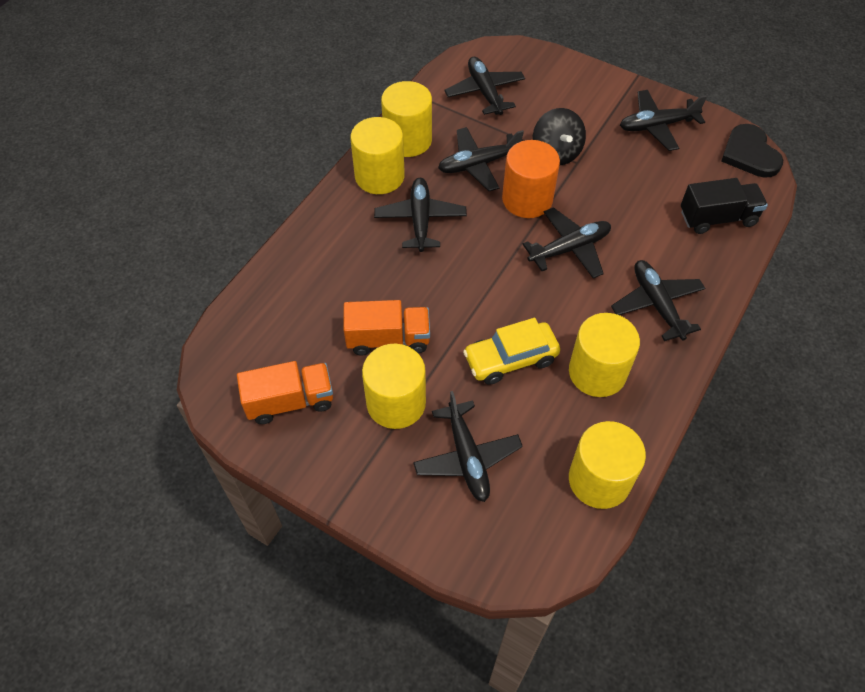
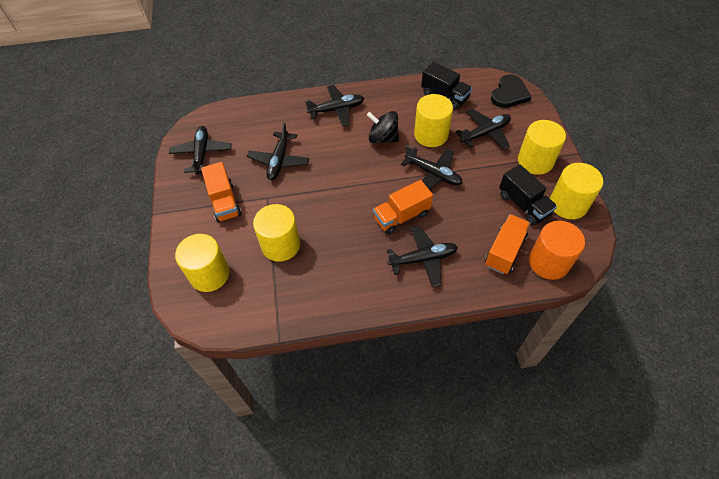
black plane: [374,178,467,252] [413,391,523,502] [438,127,524,191] [444,57,525,115] [522,207,611,278] [611,260,705,341] [620,90,707,151] = 7 -> [169,126,232,175] [247,122,309,180] [305,85,364,126] [387,225,458,287] [401,145,463,189] [456,109,511,150] = 6
black truck: [681,178,768,234] = 1 -> [421,62,472,110] [499,164,557,225] = 2
orange truck: [237,361,333,424] [343,300,430,356] = 2 -> [201,162,242,222] [373,180,433,234] [485,214,531,274] = 3
yellow car: [463,318,560,385] = 1 -> none = 0

